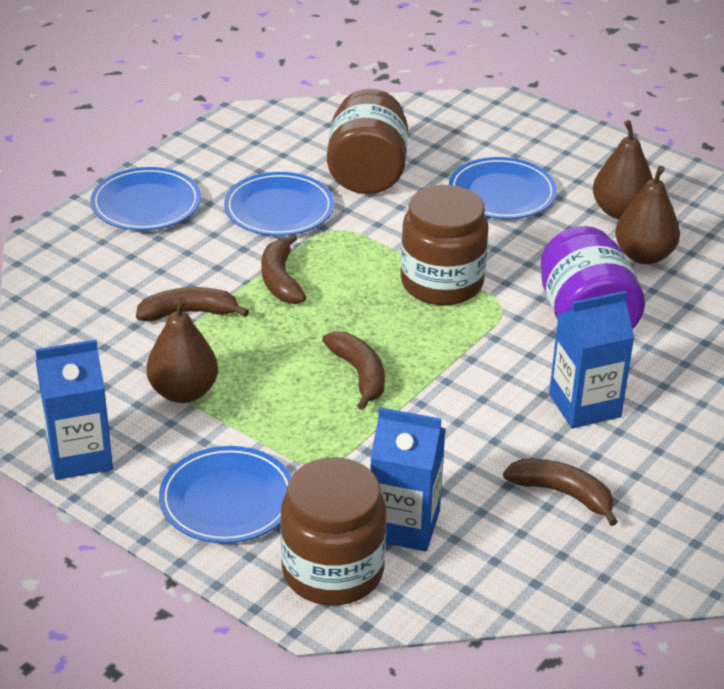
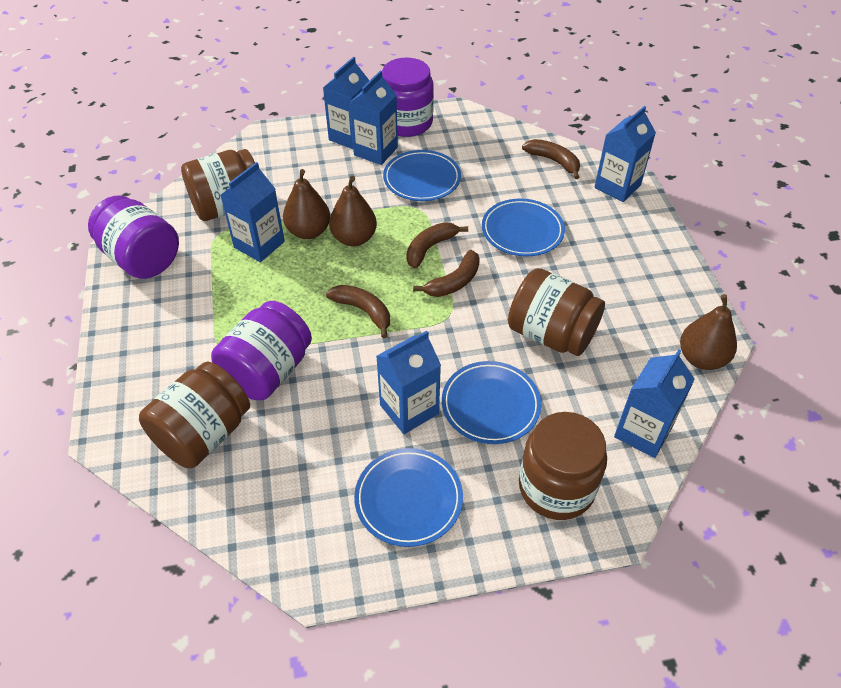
blue carton: [35,340,113,480] [370,407,446,551] [549,291,635,428] = 3 -> [220,162,285,262] [323,57,370,149] [350,71,398,165] [376,331,441,434] [594,106,656,202] [614,350,695,458] = 6
brown jar: [280,457,386,605] [327,89,408,194] [401,185,489,305] = 3 -> [139,362,250,468] [181,149,255,221] [508,268,605,356] [519,412,607,520] = 4
purple jar: [541,226,645,328] = 1 -> [88,196,179,279] [211,301,312,400] [382,58,434,137] = 3

